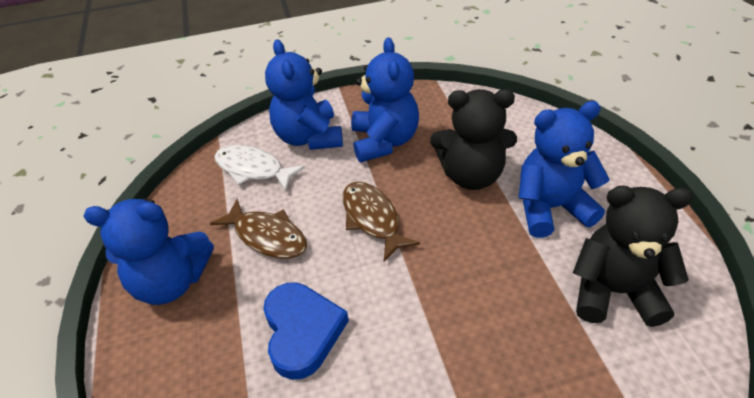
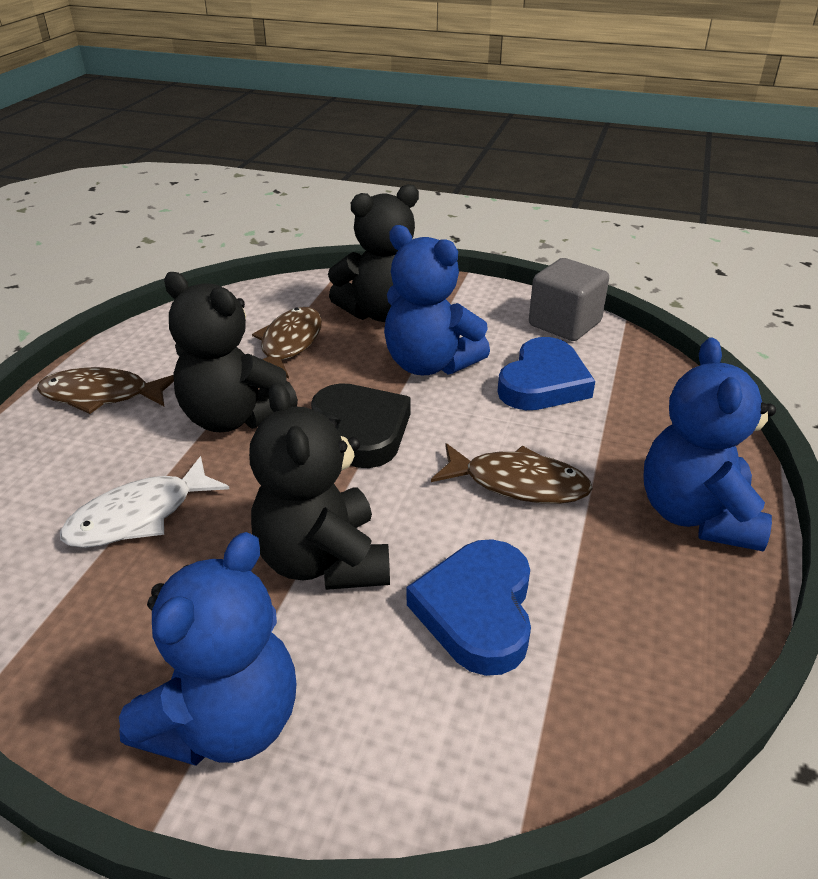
black heart: none = 0 -> [311,383,411,468] = 1
black teddy bear: [430,89,517,190] [573,186,693,327] = 2 -> [164,272,298,432] [249,382,390,590] [328,184,419,322] = 3
blue heart: [263,282,349,380] = 1 -> [407,539,531,676] [497,337,595,410] = 2
blue teddy bear: [83,198,214,305] [265,39,343,150] [351,37,419,162] [519,101,610,238] = 4 -> [119,532,297,766] [384,225,490,375] [643,338,776,552] = 3
brown fish: [210,199,307,259] [343,182,420,262] = 2 -> [37,367,174,414] [252,307,322,379] [431,443,593,504] = 3
grey cube: none = 0 -> [529,258,609,341] = 1

